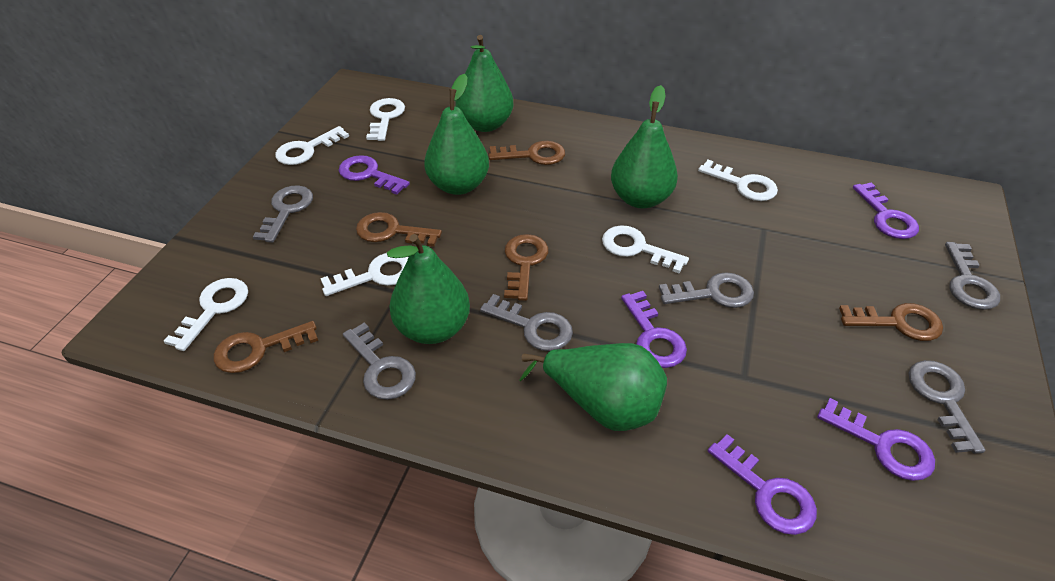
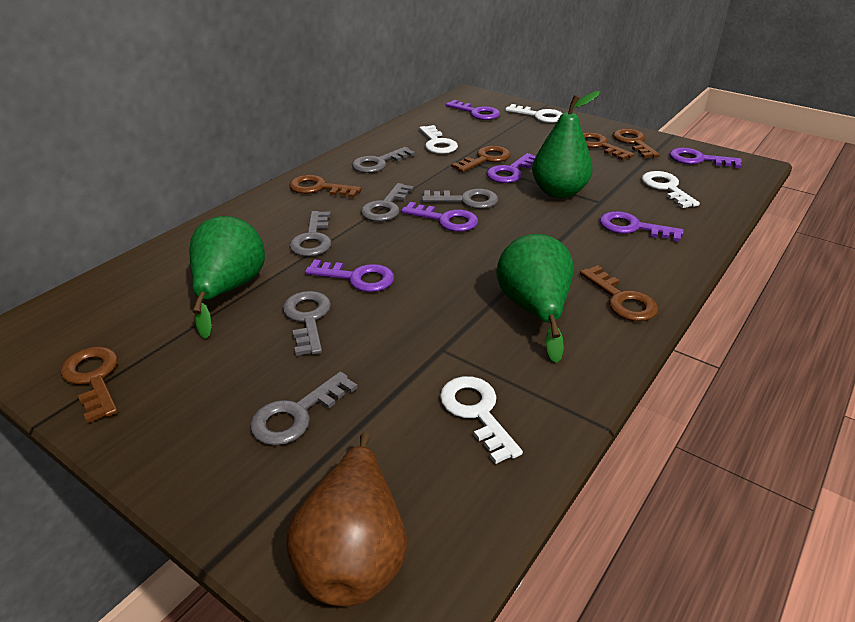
brown key: [214,321,318,373] [356,212,442,247] [488,141,565,165] [504,234,549,301] [839,303,943,341] = 5 -> [60,346,118,423] [289,175,361,198] [451,145,511,172] [580,265,658,321] [583,132,634,160] [613,128,660,158] = 6
brown pear: none = 0 -> [286,433,407,607] = 1
green pear: [387,234,470,344] [424,74,489,195] [455,35,514,132] [519,343,667,431] [611,85,678,208] = 5 -> [189,216,265,339] [496,234,573,363] [532,91,600,198] = 3
purple key: [338,155,410,195] [621,291,687,368] [708,434,817,535] [817,398,935,481] [853,182,919,239] = 5 -> [305,259,394,292] [401,202,478,232] [446,100,500,120] [487,153,536,183] [600,211,684,242] [669,148,742,168] = 6
white key: [164,278,248,351] [275,126,349,165] [320,253,408,296] [366,98,405,141] [602,225,689,273] [698,160,778,201] = 6 -> [419,125,458,154] [440,376,523,464] [505,104,563,123] [642,171,700,208] = 4

